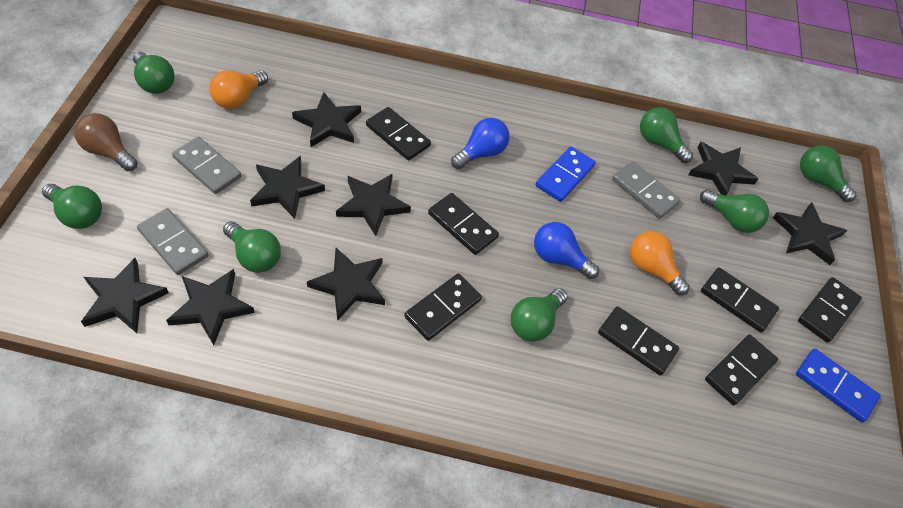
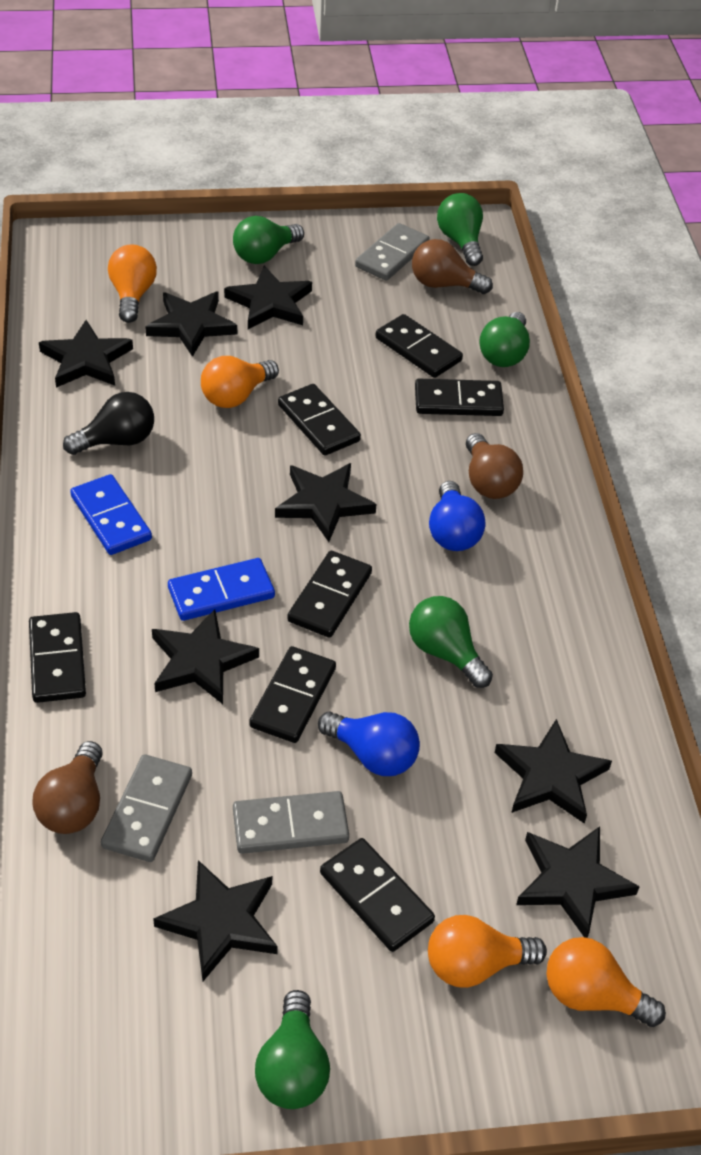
black light bulb: none = 0 -> [63,392,154,455] = 1
brown light bulb: [74,113,138,171] = 1 -> [32,741,103,834] [412,239,493,294] [466,433,523,499] = 3
green light bulb: [42,184,102,229] [133,52,174,94] [223,221,281,273] [511,288,568,342] [640,107,693,163] [700,189,769,233] [800,145,857,202] = 7 -> [233,216,304,264] [255,990,330,1109] [409,596,493,688] [437,193,483,266] [479,312,530,367] = 5
orange light bulb: [209,70,268,109] [630,231,690,296] = 2 -> [108,244,157,323] [201,356,279,408] [428,915,547,988] [546,937,666,1027] = 4

